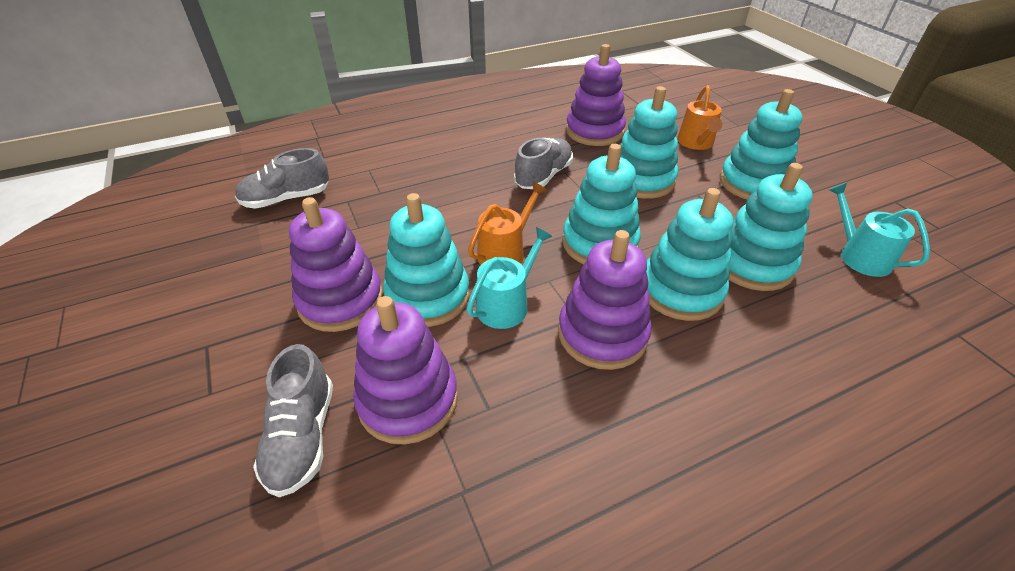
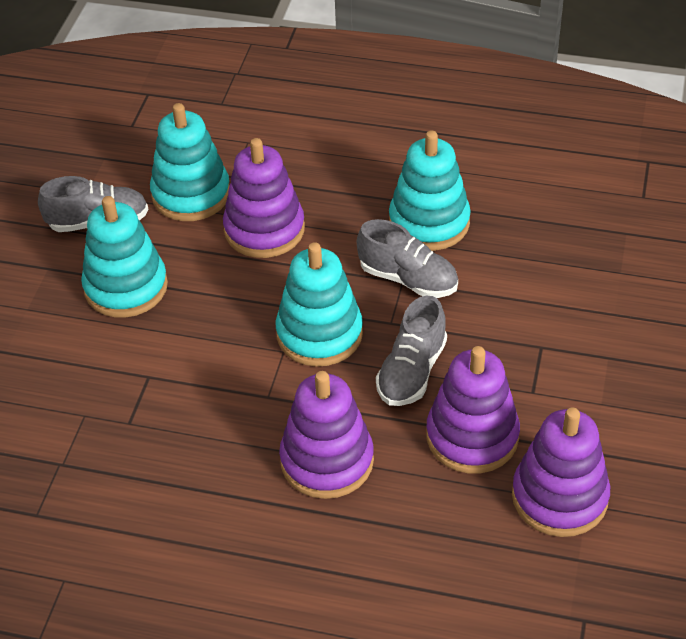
orange watering can: [468,182,547,265] [677,85,722,150] = 2 -> none = 0
turquoise stacking toy: [383,193,470,327] [562,144,641,264] [620,86,678,199] [646,188,733,321] [720,89,802,199] [729,163,813,291] = 6 -> [81,196,168,318] [150,103,230,221] [276,242,363,367] [389,130,471,251] = 4
turquoise watering can: [467,227,553,329] [829,182,930,277] = 2 -> none = 0

